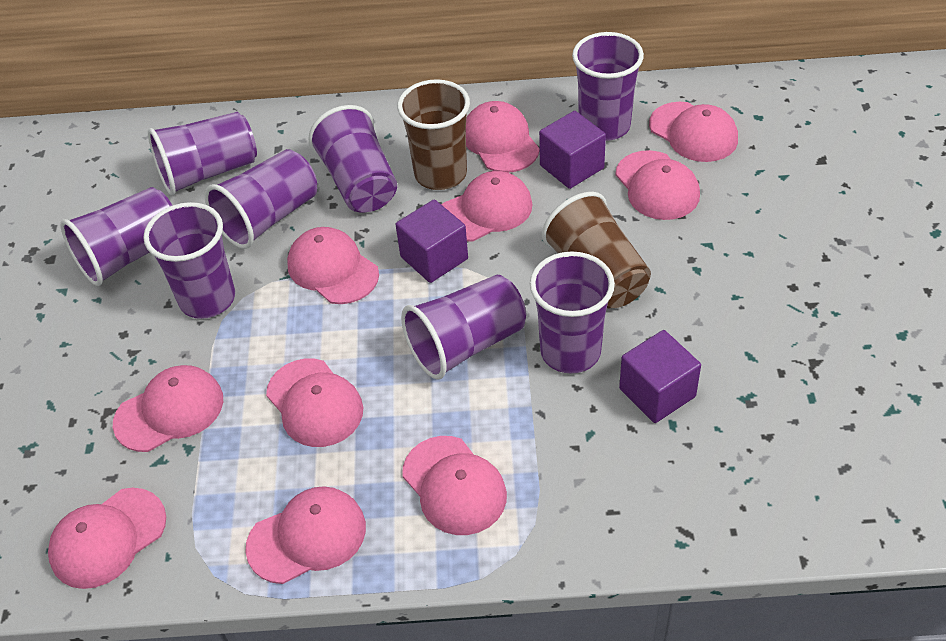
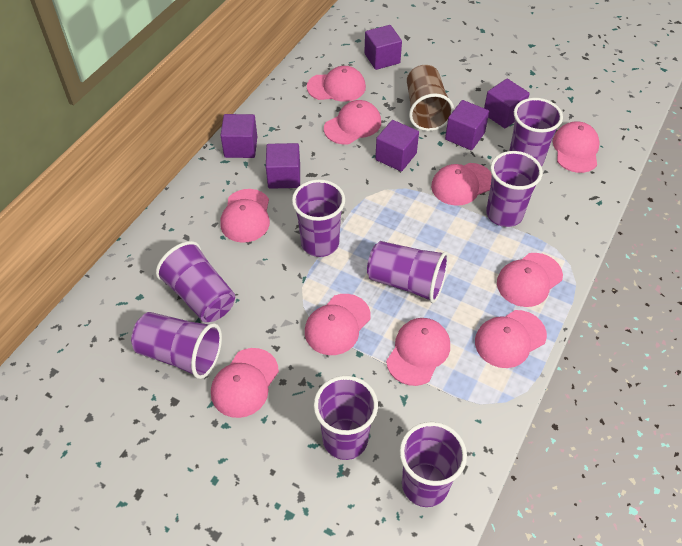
brown cup: [397,79,470,190] [542,192,651,308] = 2 -> [407,65,454,131] = 1
purple cube: [396,199,468,283] [539,111,606,189] [619,330,701,423] = 3 -> [220,114,257,158] [266,143,300,189] [364,25,402,70] [375,120,419,171] [445,100,489,150] [484,79,530,128] = 6

